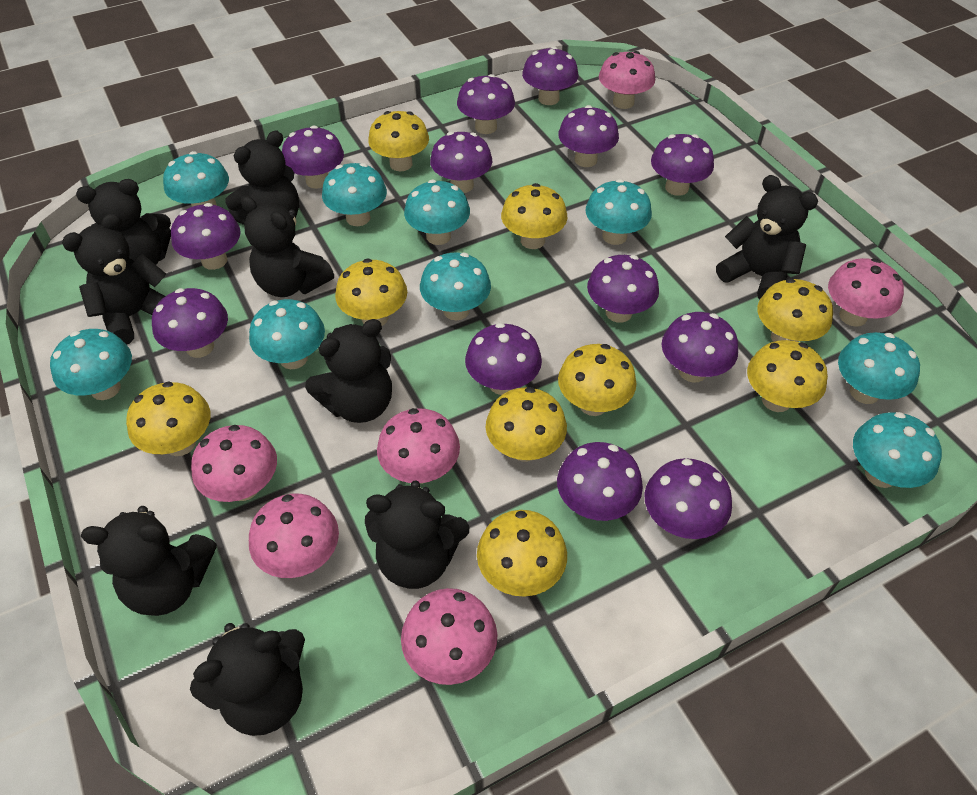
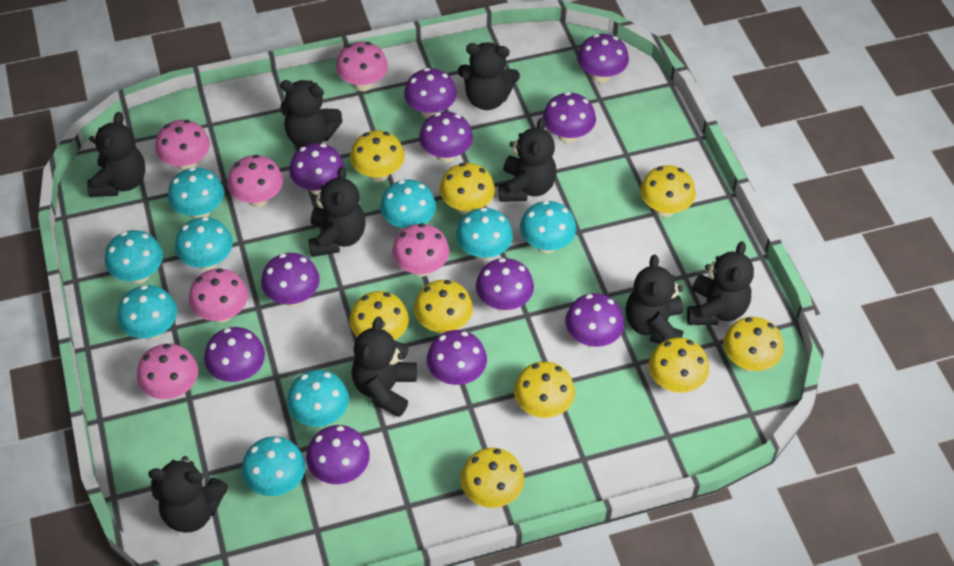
purple mushroom: [152,288,228,358] [171,203,241,270] [282,126,344,189] [430,132,492,193] [457,74,515,134] [465,323,542,395] [522,47,578,105] [557,442,643,521] [558,105,619,167] [587,255,659,323] [644,458,732,539] [651,134,714,196] [662,312,738,382] = 13 -> [204,327,265,382] [261,253,320,306] [289,143,344,195] [306,425,370,484] [404,68,457,118] [419,112,473,163] [427,330,487,385] [476,258,534,312] [543,92,596,143] [565,293,625,348] [577,34,629,83] = 11

